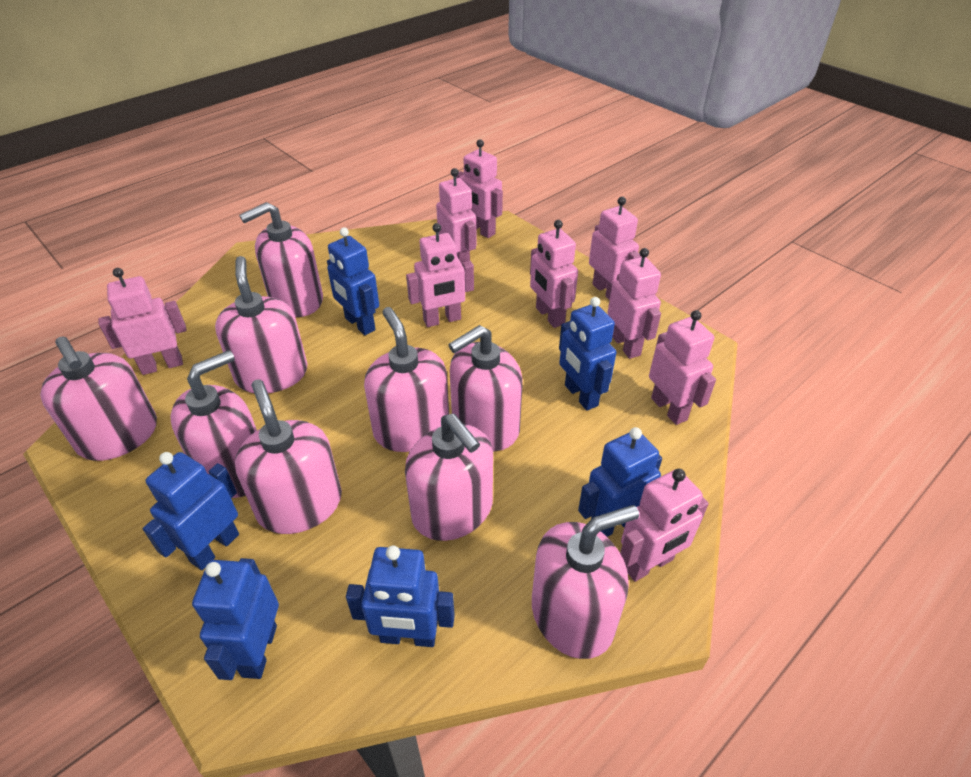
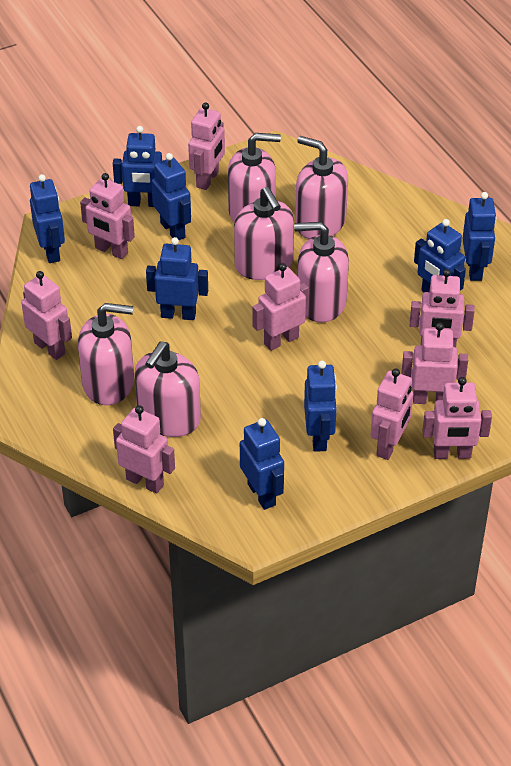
blue robot: [143,452,239,570] [192,558,279,680] [327,227,379,335] [346,545,455,647] [559,297,616,411] [578,427,662,537] = 6 -> [30,174,65,263] [113,126,162,207] [146,237,208,320] [151,153,191,240] [240,418,284,510] [304,361,337,452] [414,219,466,292] [463,192,497,281] = 8
pink soap dispenser: [40,336,157,461] [170,350,257,498] [215,256,307,393] [235,379,342,534] [239,202,323,317] [364,307,449,452] [405,413,493,541] [448,325,523,451] [532,505,639,659] = 9 -> [78,303,134,405] [134,341,201,437] [228,133,281,223] [234,187,294,280] [294,222,349,322] [295,136,348,239] = 6

